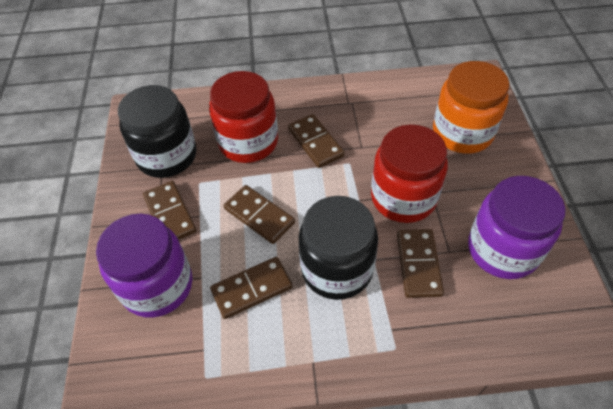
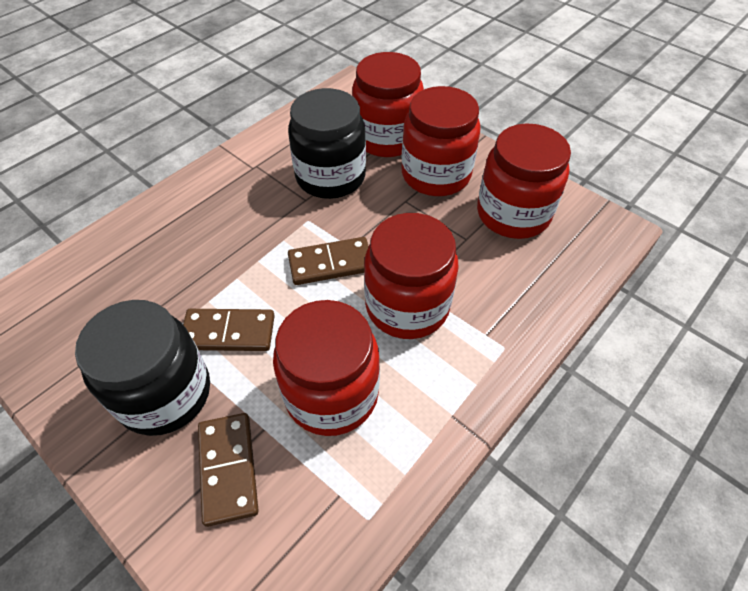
brown domino: [143,181,197,240] [210,257,293,319] [224,185,295,244] [288,114,345,168] [397,229,444,298] = 5 -> [183,309,275,351] [198,413,259,527] [288,237,369,285] = 3
orange jar: [433,61,510,154] = 1 -> none = 0
purple jar: [96,214,192,318] [468,176,566,279] = 2 -> none = 0
red jar: [209,71,278,163] [371,124,448,223] = 2 -> [273,300,380,436] [352,52,424,157] [364,213,459,339] [401,86,481,196] [477,123,571,239] = 5

